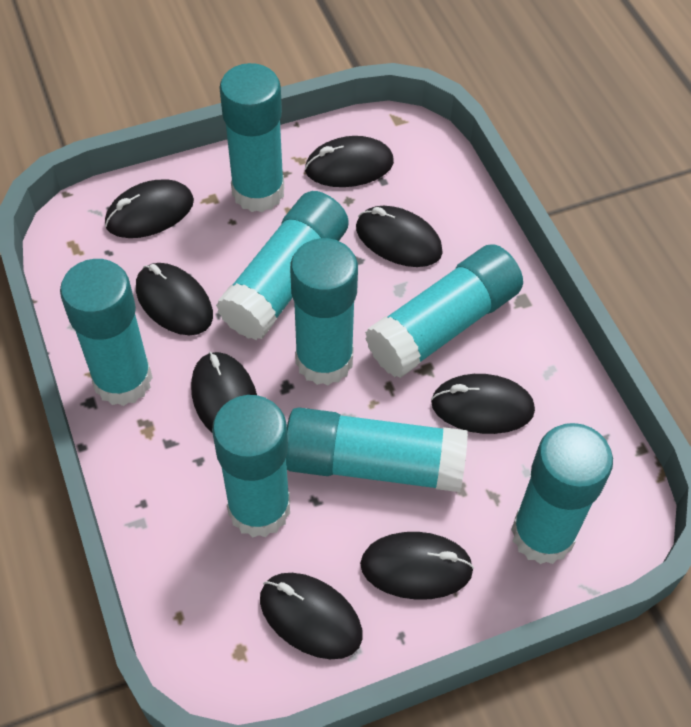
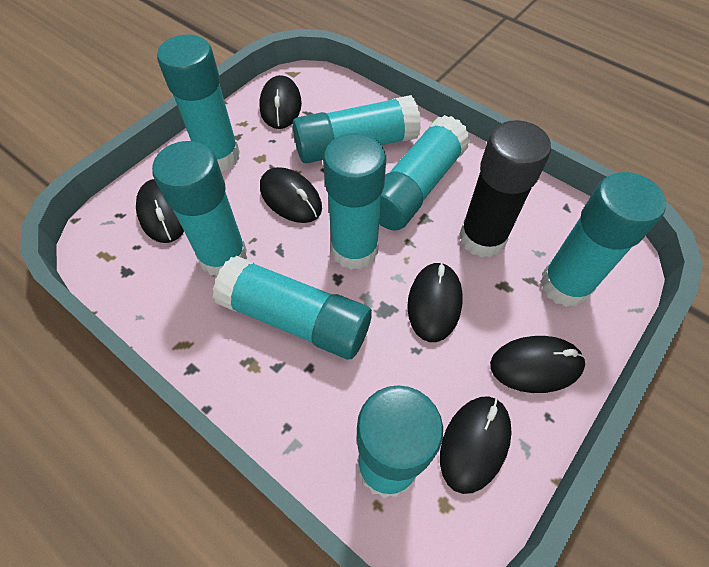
black glue stick: none = 0 -> [459,120,551,258] = 1
black mouse: [105,179,194,238] [136,263,213,335] [191,352,257,432] [260,573,363,659] [305,136,394,187] [356,206,443,267] [360,532,474,600] [431,374,535,434] = 8 -> [136,179,184,243] [259,75,302,129] [260,167,322,223] [407,262,463,342] [440,396,512,494] [490,336,585,393] = 6

